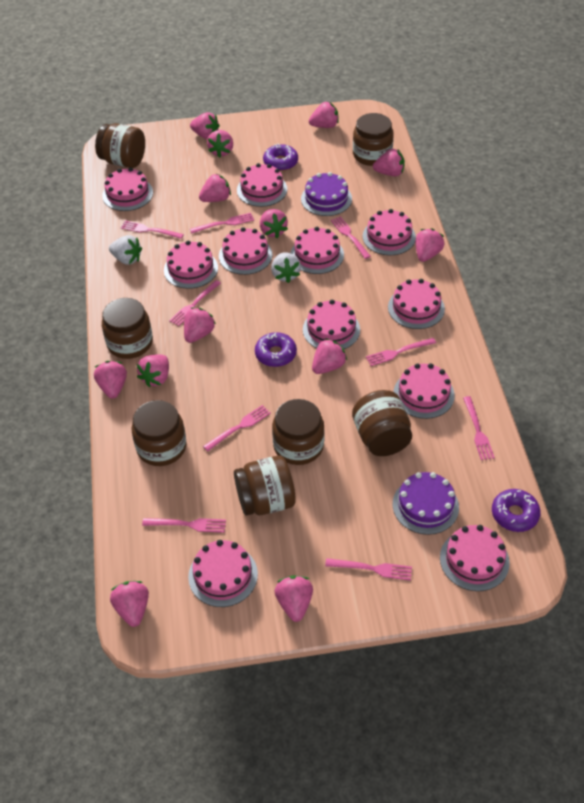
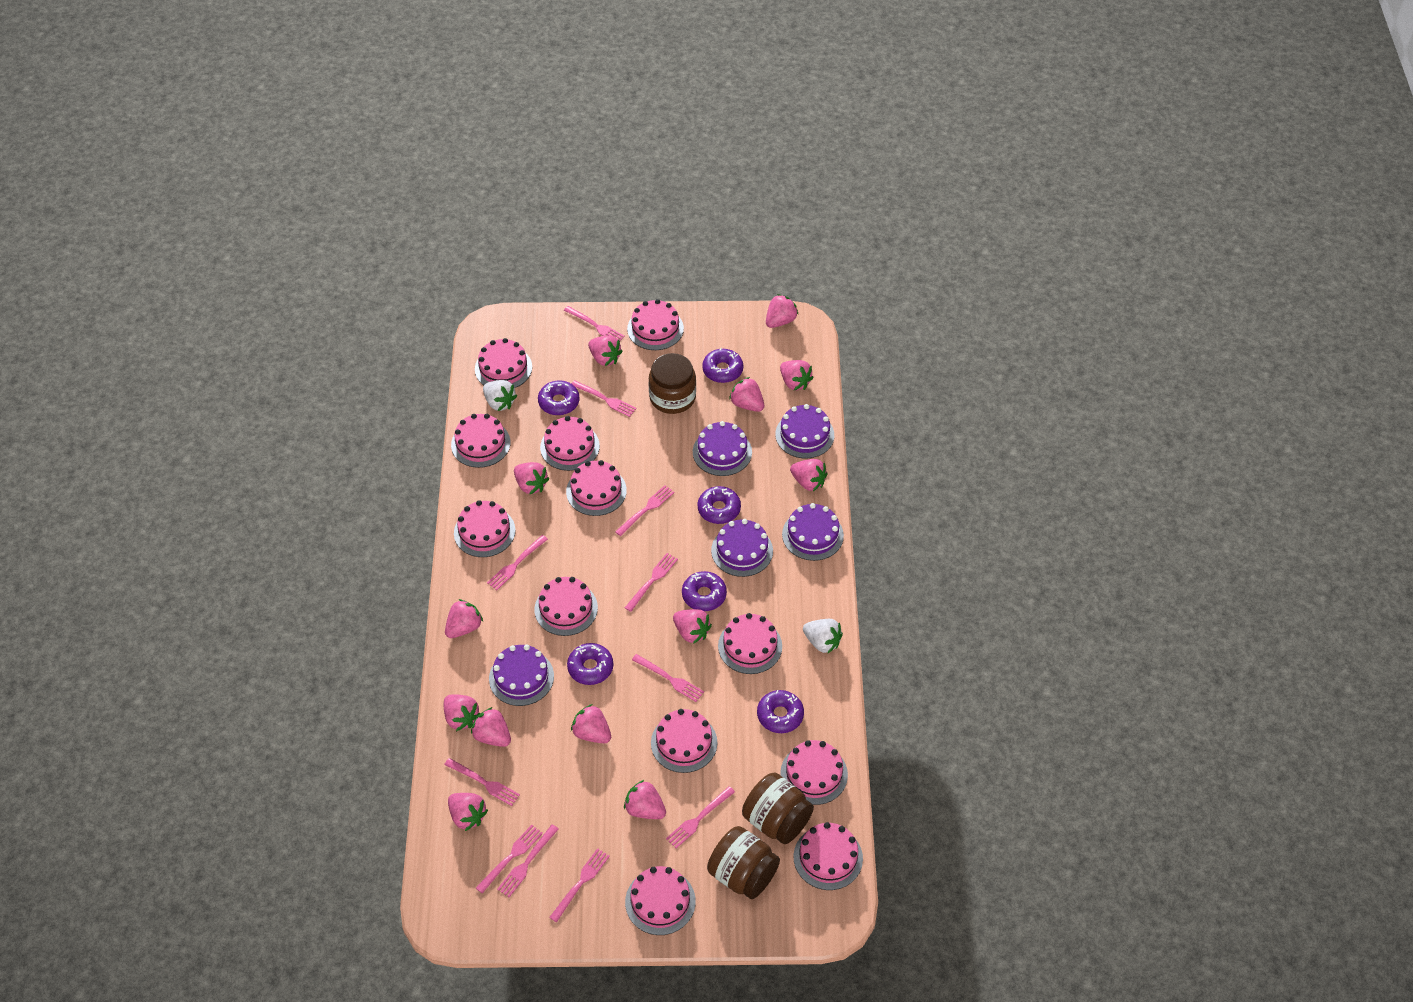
brown jar: [95,123,145,168] [102,298,153,359] [132,400,187,466] [234,455,296,516] [272,399,325,465] [352,390,412,456] [353,113,394,166] = 7 -> [649,353,696,414] [707,826,780,899] [742,773,814,844] = 3
pink cake: [102,168,153,211] [164,241,218,289] [188,540,258,607] [219,227,273,275] [237,163,287,207] [290,227,344,274] [303,300,360,349] [363,209,416,255] [388,279,445,329] [394,363,455,419] [440,525,510,591] = 11 -> [451,414,511,468] [454,500,515,557] [475,338,532,388] [534,577,598,636] [540,416,600,471] [566,460,627,516] [625,866,696,935] [627,299,684,350] [651,709,717,773] [718,613,782,674] [780,740,848,805] [794,822,863,890] = 12
pink fork: [120,220,184,239] [142,518,226,533] [169,280,221,326] [190,213,254,234] [203,405,271,452] [325,558,412,581] [331,216,371,259] [366,338,436,366] [463,396,495,460] = 9 -> [444,758,520,806] [476,825,543,893] [487,535,548,590] [497,824,559,897] [549,848,610,922] [564,306,625,341] [572,380,637,417] [615,485,675,536] [625,553,678,612] [632,654,704,702] [666,786,735,848] = 11
purple cake: [301,172,352,216] [393,472,459,535] = 2 -> [489,645,554,706] [693,421,752,476] [711,519,773,577] [775,404,834,458] [782,503,844,561] = 5
purple donut: [255,332,297,367] [263,144,298,171] [492,489,541,532] = 3 -> [538,380,580,415] [567,643,613,685] [682,571,727,611] [698,486,741,524] [702,348,743,383] [757,690,804,733] = 6

